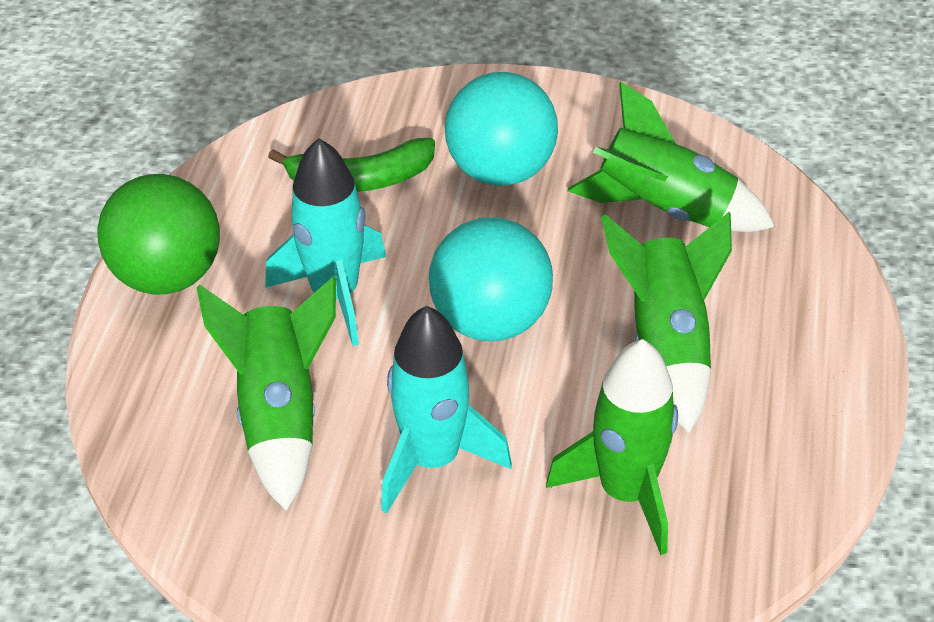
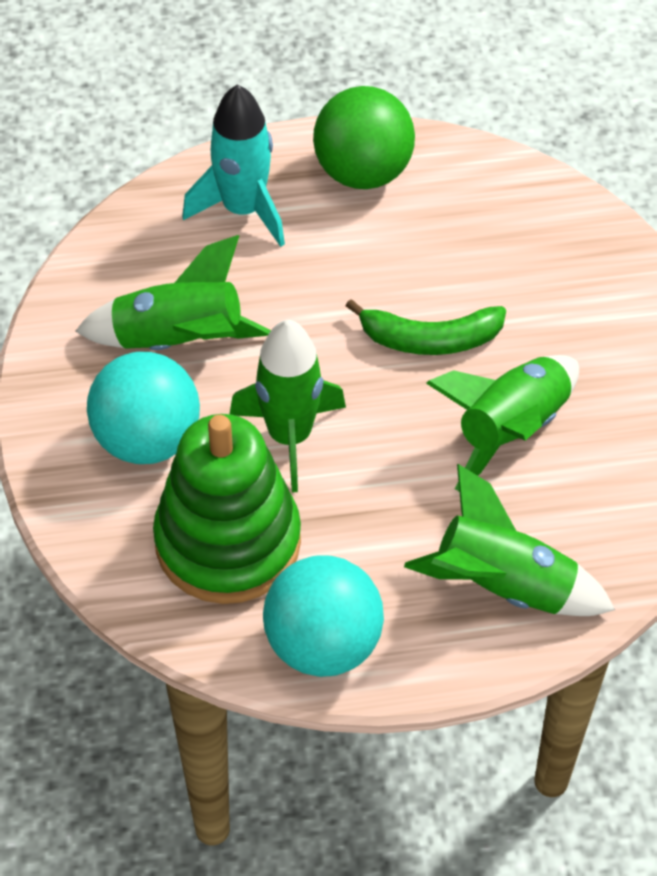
green stacking toy: none = 0 -> [153,414,301,604] = 1
turquoise rocket: [265,138,386,346] [381,306,512,514] = 2 -> [182,84,285,247] = 1

